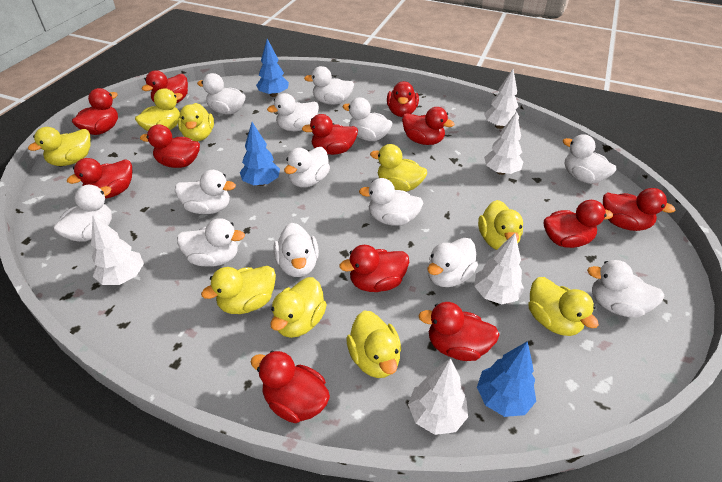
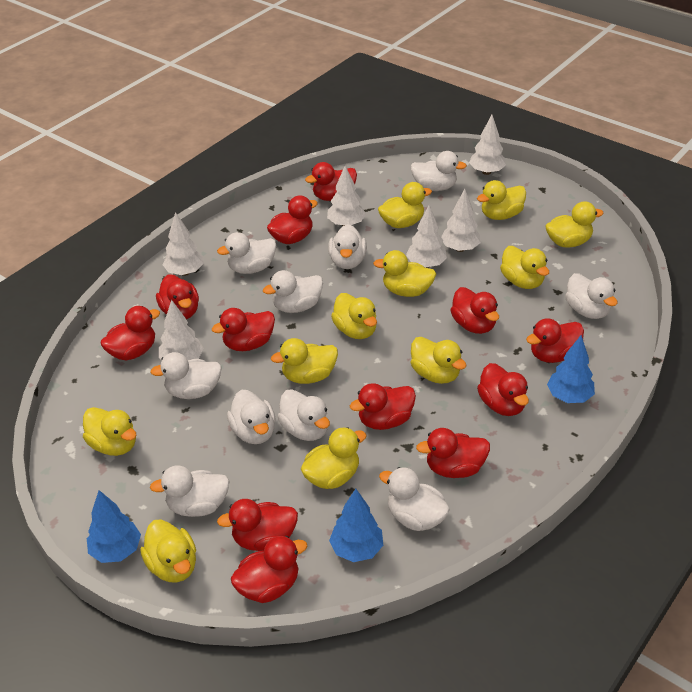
white duck: [53,185,112,242] [175,170,236,214] [177,218,245,267] [197,73,246,115] [267,93,319,131] [273,223,319,277] [284,147,330,187] [304,66,354,105] [343,97,393,141] [359,178,424,226] [428,238,478,287] [563,134,616,184] [587,260,664,317] = 13 -> [150,352,222,399] [150,465,230,517] [217,232,276,274] [227,390,276,444] [263,270,323,313] [278,389,330,441] [328,224,367,269] [379,467,450,531] [411,151,467,191] [565,273,618,319] = 10
white tree: [91,215,144,285] [408,358,468,435] [474,233,524,304] [484,69,519,129] [484,112,523,175] = 5 -> [159,300,204,360] [163,212,204,276] [327,165,366,226] [406,205,447,268] [441,189,481,252] [469,115,506,175] = 6
yellow duck: [28,127,91,166] [135,88,183,131] [178,103,214,141] [201,266,276,314] [270,277,327,338] [346,311,401,378] [370,144,427,191] [478,200,523,250] [528,277,599,336] = 9 -> [83,407,136,456] [140,519,196,583] [271,338,338,384] [301,427,367,489] [331,293,377,339] [373,250,436,297] [378,182,432,228] [411,337,467,384] [477,180,526,220] [500,246,549,289] [545,201,604,248] = 11

